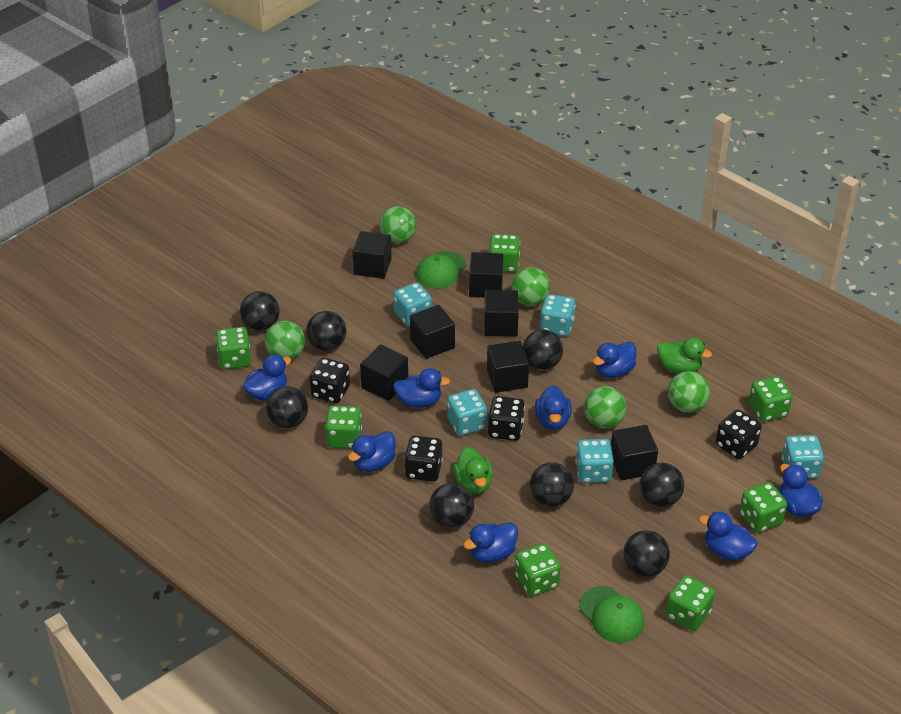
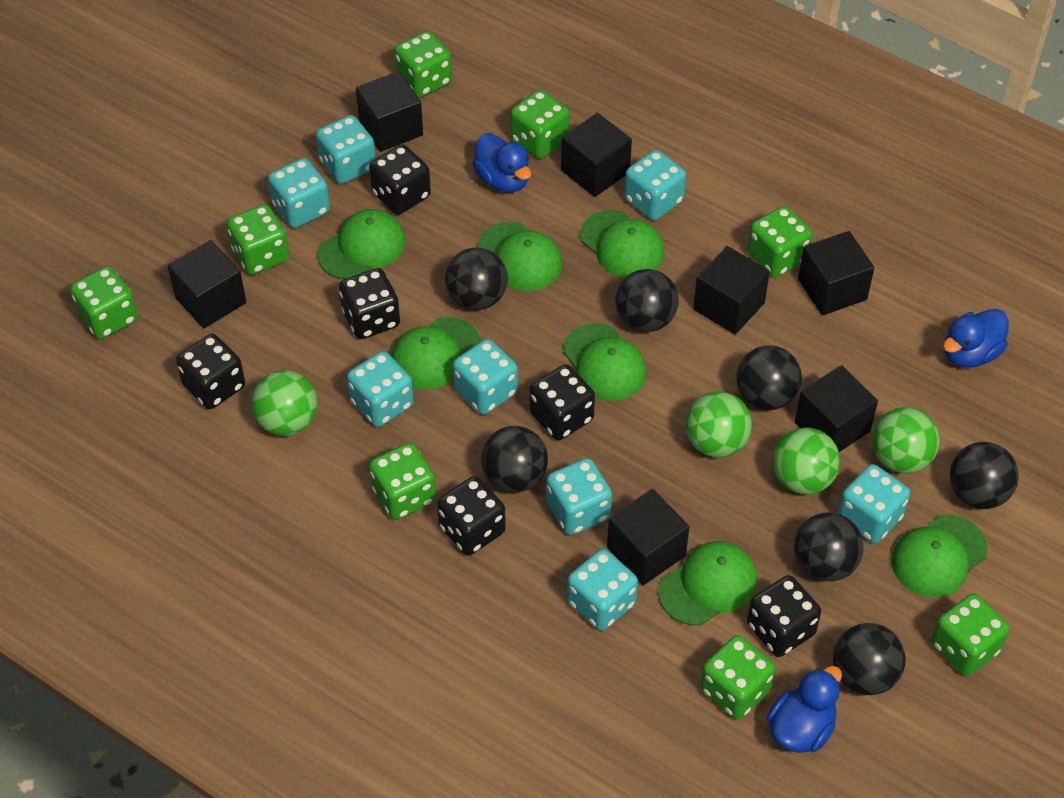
black ball: [240,291,280,331] [266,386,308,428] [306,311,346,351] [429,483,474,528] [523,329,563,370] [530,462,574,507] [623,530,670,577] [640,463,684,507] = 8 -> [445,247,508,310] [481,426,548,493] [615,269,679,332] [736,345,802,410] [794,512,864,581] [833,623,905,695] [950,442,1019,509] = 7
black dice: [310,358,350,403] [404,436,443,482] [488,396,525,441] [716,409,761,459] = 4 -> [176,334,245,409] [339,268,400,339] [369,144,431,215] [437,476,506,555] [530,364,595,440] [747,575,821,657] = 6
blue duck: [243,354,291,401] [348,431,396,472] [393,368,450,408] [463,522,518,563] [535,385,572,430] [593,342,637,378] [699,512,758,561] [779,464,823,517] = 8 -> [473,133,531,192] [767,666,842,753] [943,309,1008,368] = 3
green ball: [265,321,305,360] [379,206,416,243] [512,267,550,306] [584,386,626,428] [668,371,710,413] = 5 -> [251,370,318,436] [685,392,752,458] [773,428,840,494] [872,407,940,474] = 4
green cap: [416,251,466,289] [579,586,645,643] = 2 -> [317,209,406,279] [391,317,480,390] [477,222,562,291] [563,323,647,401] [580,210,665,278] [658,541,757,626] [891,515,988,597] = 7
green dice: [216,327,251,369] [325,405,362,449] [489,234,520,273] [515,543,561,596] [666,575,715,631] [739,482,787,533] [749,376,792,422] = 7 -> [70,266,138,339] [227,204,289,275] [369,443,436,520] [394,31,452,98] [510,90,570,159] [700,635,775,720] [748,206,812,278] [931,593,1010,676] = 8
green duck: [453,447,493,494] [657,338,712,374] = 2 -> none = 0
turquoise dice: [393,282,432,327] [447,389,487,436] [540,294,576,337] [575,439,614,483] [782,435,824,479] = 5 -> [268,158,330,228] [316,115,376,184] [347,351,414,427] [453,339,518,415] [546,458,612,535] [567,549,638,631] [624,150,686,220] [838,464,910,543] = 8

